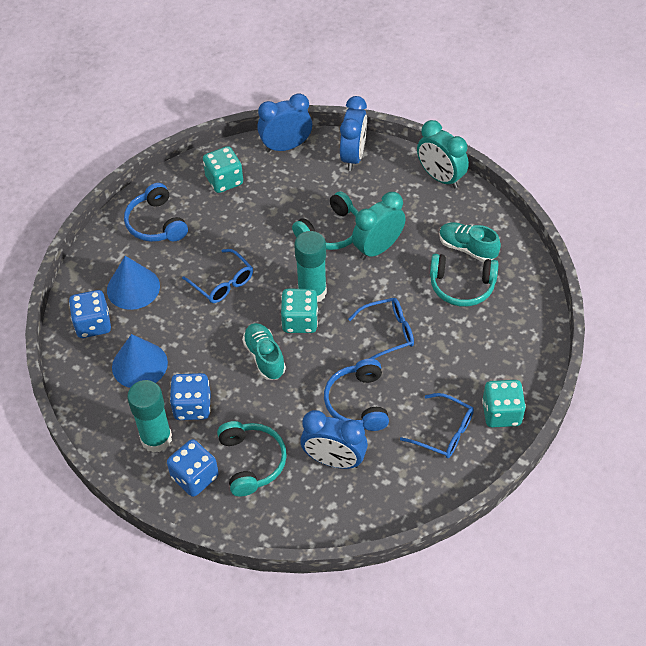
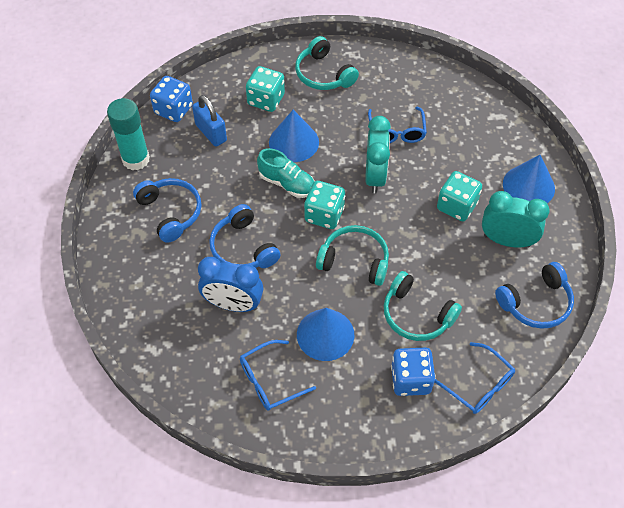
blue clock: [257,93,312,153] [300,410,368,469] [340,96,367,171] = 3 -> [198,257,263,312] = 1
blue cone: [107,256,160,310] [112,334,168,388] = 2 -> [269,110,319,162] [297,308,354,361] [503,155,555,203] = 3
blue dice: [69,290,111,338] [167,439,219,497] [170,373,211,420] = 3 -> [150,76,193,122] [391,347,435,396] = 2
blue headphones: [124,183,188,242] [324,359,389,431] = 2 -> [133,178,201,243] [209,204,280,268] [495,262,574,329] = 3
blue padlock: none = 0 -> [192,95,227,147] = 1
turquoise glue stick: [127,380,172,453] [294,231,327,303] = 2 -> [107,98,150,170] = 1
turquoise shoe: [242,323,286,380] [439,222,501,262] = 2 -> [257,148,315,198] = 1

